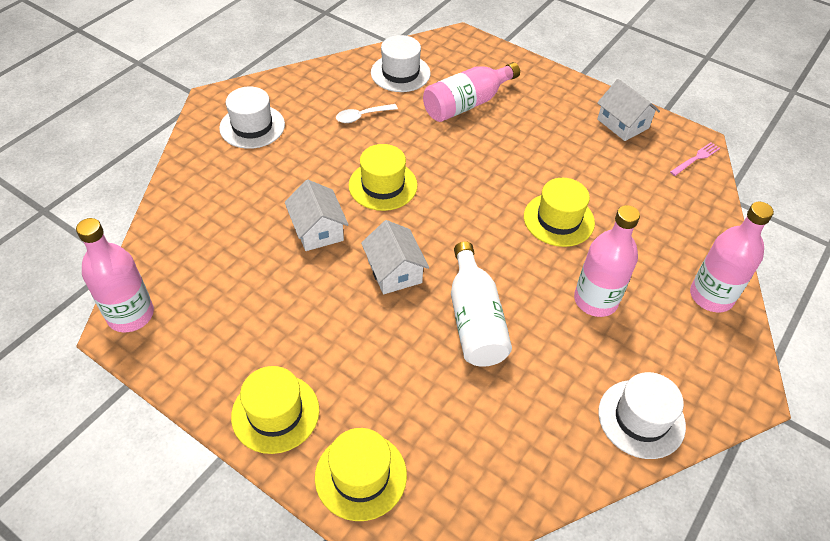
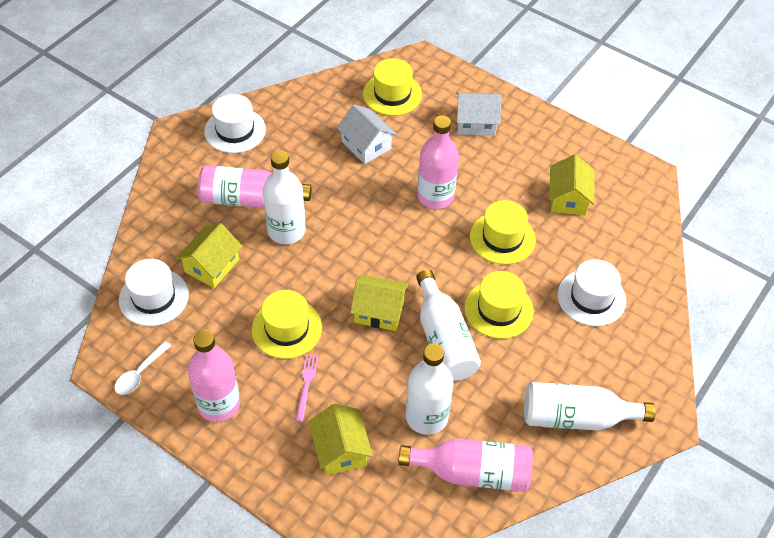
white bottle: [451,241,512,367] = 1 -> [263,150,306,244] [406,344,454,435] [416,270,481,381] [524,382,656,431] = 4
white house: [285,180,349,251] [361,220,429,294] [597,79,660,141] = 3 -> [337,104,397,164] [456,93,502,136] = 2
yellow house: none = 0 -> [176,223,242,288] [309,404,373,476] [350,274,409,331] [549,154,595,216] = 4

